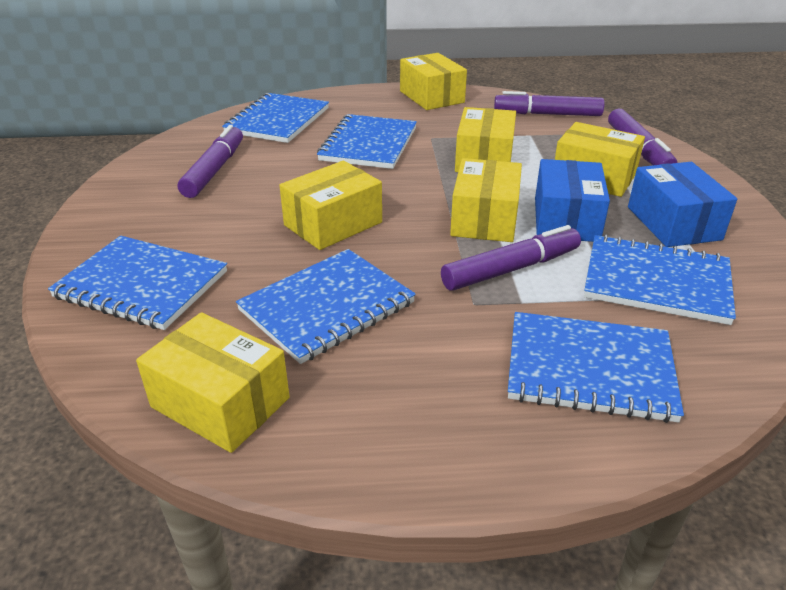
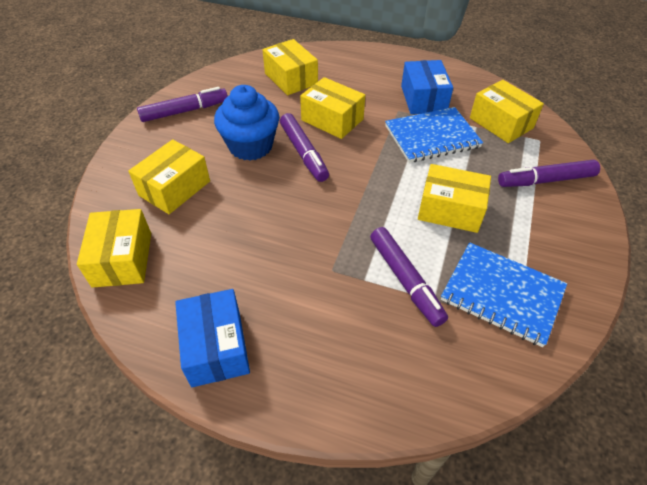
blue cupcake: none = 0 -> [214,85,279,161] = 1
blue notebook: [48,236,227,330] [222,93,329,143] [236,249,416,364] [317,114,417,169] [508,312,684,423] [584,234,736,325] = 6 -> [385,107,483,163] [441,242,567,347] = 2

